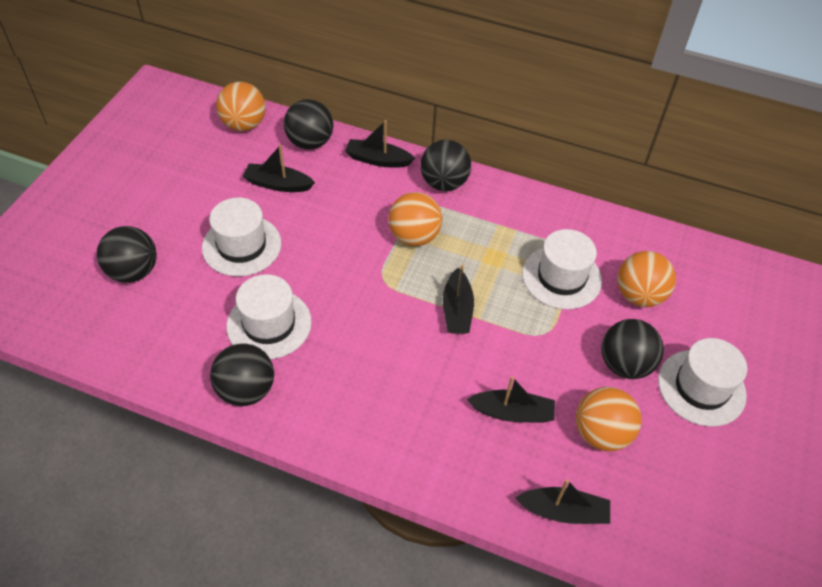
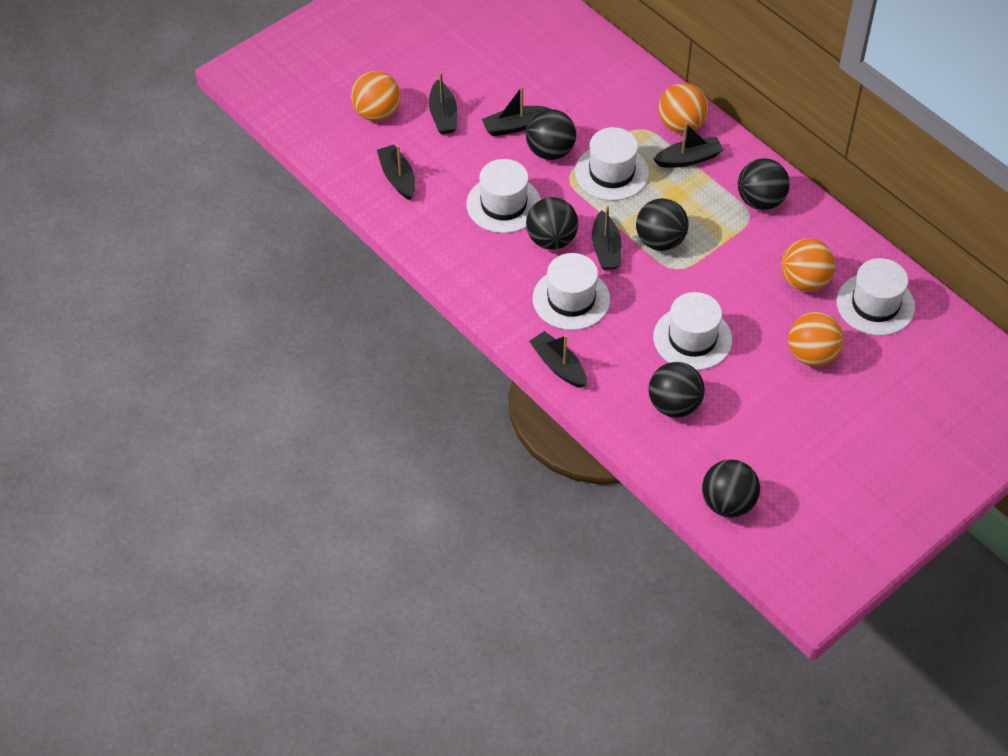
black ball: [97,226,157,283] [210,344,274,406] [284,99,333,150] [420,140,471,191] [601,319,664,379] = 5 -> [526,109,576,160] [526,197,578,250] [636,198,689,251] [649,362,705,418] [702,459,760,518] [738,158,790,210] = 6
black boat: [243,145,315,192] [345,120,415,167] [443,265,474,334] [467,376,555,423] [515,479,610,524] = 5 -> [377,145,415,200] [429,71,457,134] [482,86,551,136] [529,331,587,388] [592,206,621,270] [653,123,723,168] = 6
white hat: [202,197,281,277] [227,274,312,359] [522,229,602,309] [658,338,747,427] = 4 -> [466,159,541,233] [532,253,610,330] [575,127,649,201] [653,292,732,370] [837,258,915,336] = 5

